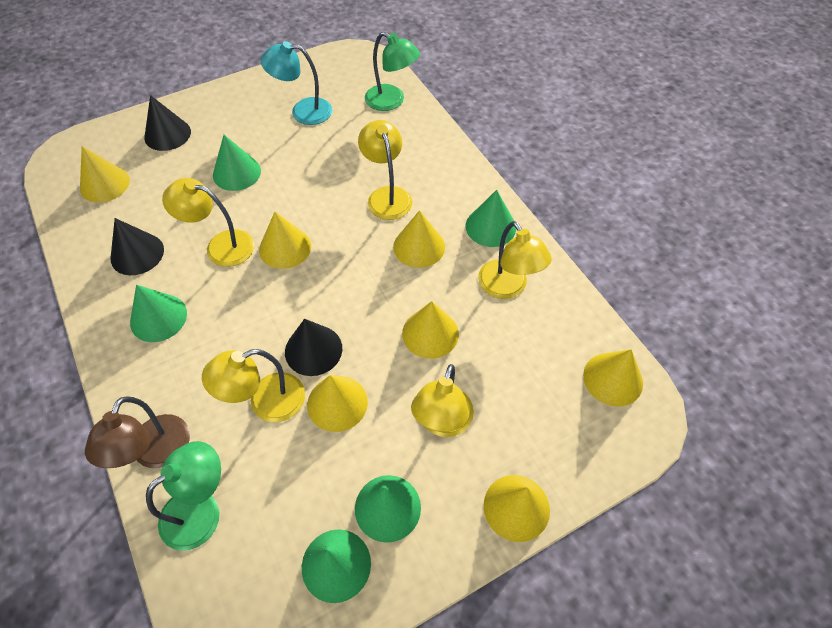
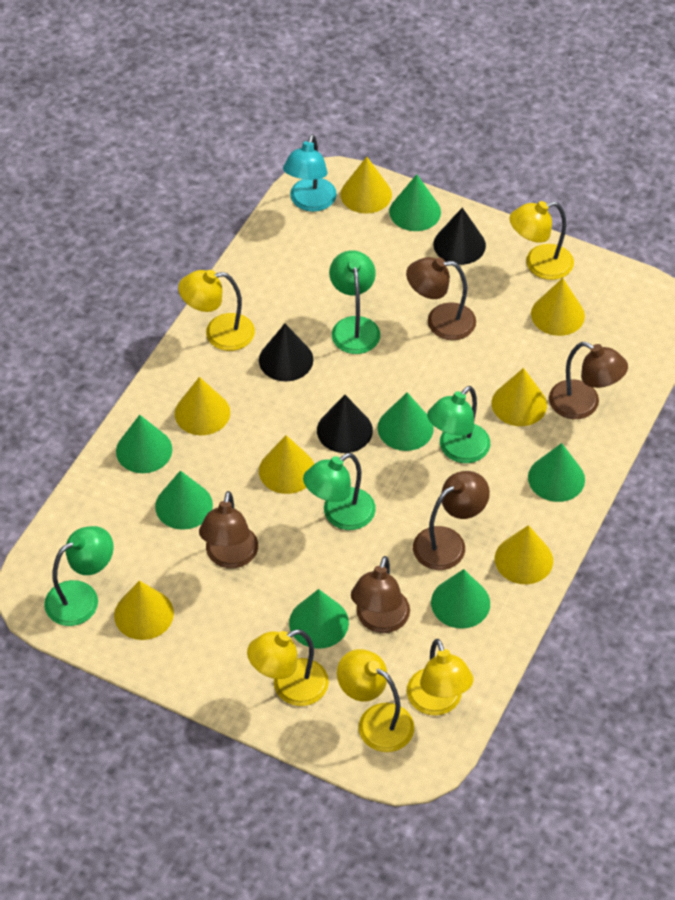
brown lamp: [85,396,190,468] = 1 -> [199,491,258,568] [351,556,410,633] [406,257,476,340] [413,471,490,570] [549,342,628,419] = 5
green cone: [130,285,187,342] [213,135,261,191] [302,529,371,603] [355,475,421,543] [466,190,516,247] = 5 -> [116,415,172,473] [155,470,213,530] [289,589,349,649] [378,392,434,451] [389,174,441,231] [431,569,490,629] [528,443,585,502] = 7
green lamp: [146,441,221,551] [365,32,420,111] = 2 -> [44,526,114,626] [303,453,376,530] [329,251,380,354] [427,386,490,463] = 4

